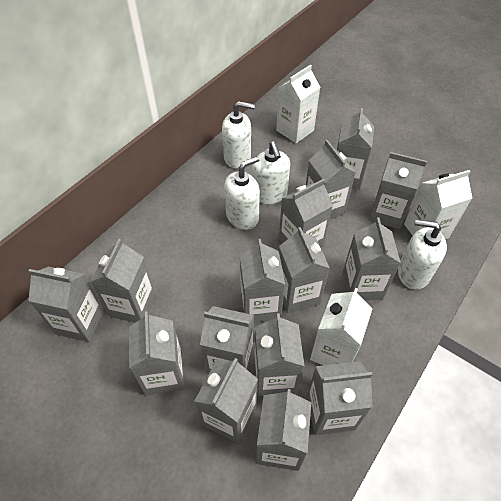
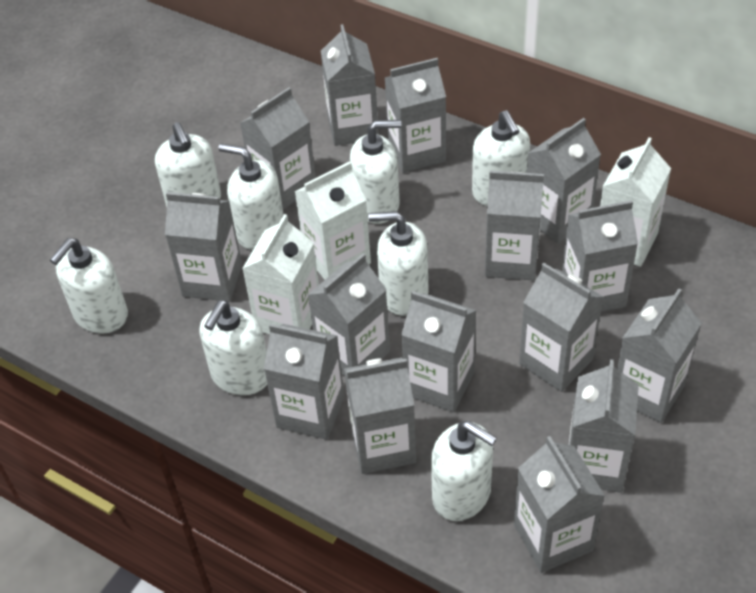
white soap dispenser: [222,101,255,168] [224,156,260,230] [252,141,290,204] [398,219,447,290] = 4 -> [50,238,128,334] [155,122,221,207] [199,300,267,395] [218,143,284,250] [350,120,401,224] [368,211,429,316] [431,421,497,521] [472,110,530,206] = 8

